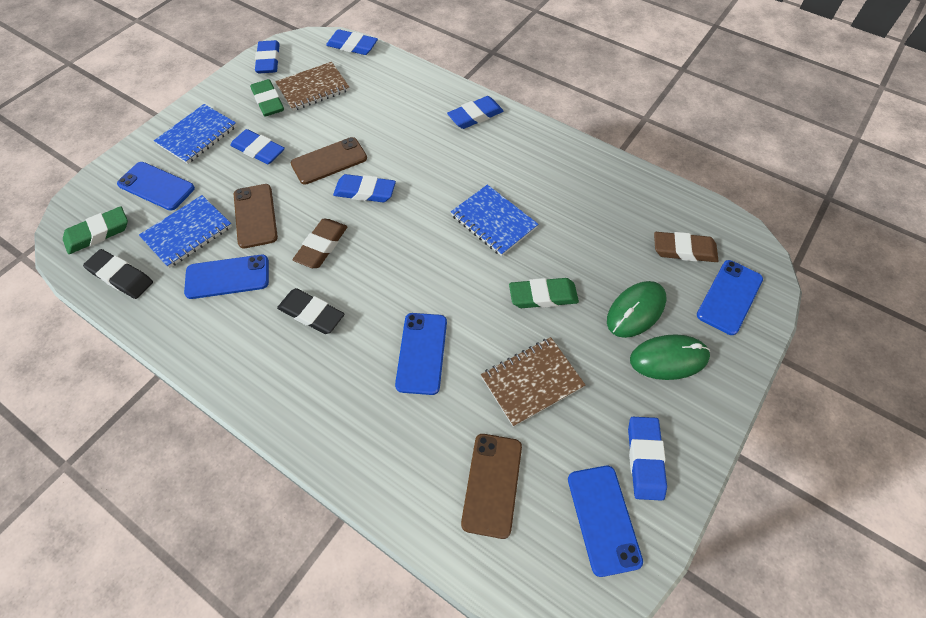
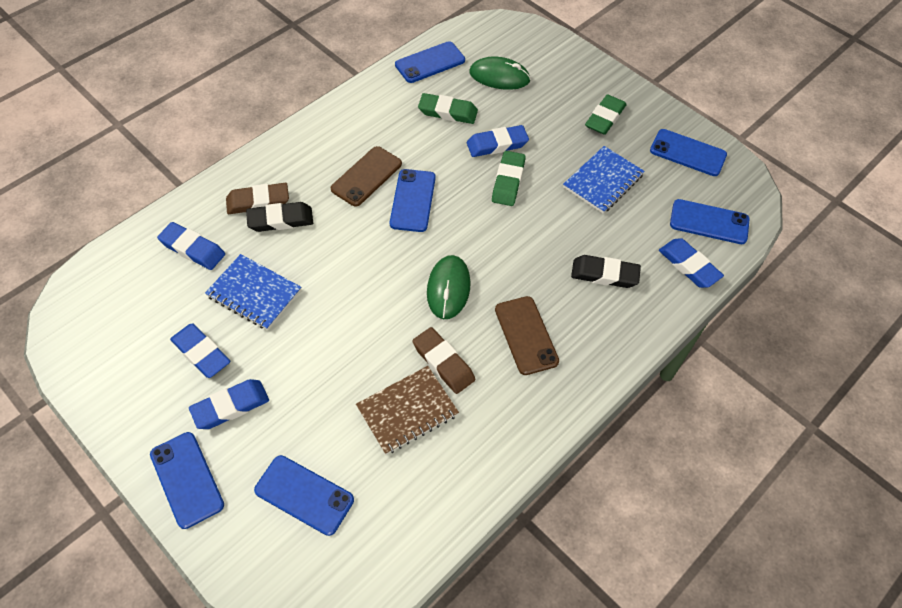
blue eraser: [230,129,285,164] [255,40,280,73] [326,29,378,55] [333,174,396,202] [447,96,504,129] [628,417,667,501] = 6 -> [157,222,225,270] [170,324,230,378] [189,379,269,429] [467,125,529,157] [659,238,724,288] = 5
blue notebook: [139,195,232,268] [154,104,237,164] [451,185,538,256] = 3 -> [205,254,301,330] [563,146,645,214] = 2
blue phone: [117,162,195,211] [184,254,269,299] [395,313,447,395] [568,466,643,577] [697,260,763,335] = 5 -> [150,432,224,529] [254,455,354,536] [390,169,436,232] [395,41,465,83] [650,129,727,176] [670,199,750,244] = 6
brown notebook: [275,62,350,111] [481,337,585,427] = 2 -> [356,366,459,455] = 1
brown phone: [234,184,278,249] [291,137,367,185] [461,434,522,539] = 3 -> [331,146,402,207] [495,296,559,375] = 2

